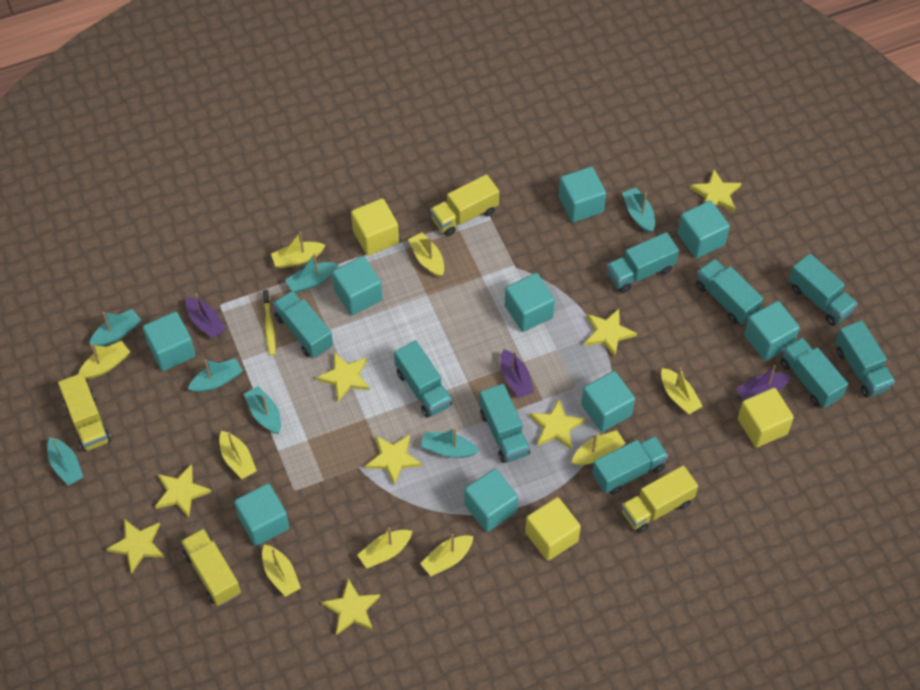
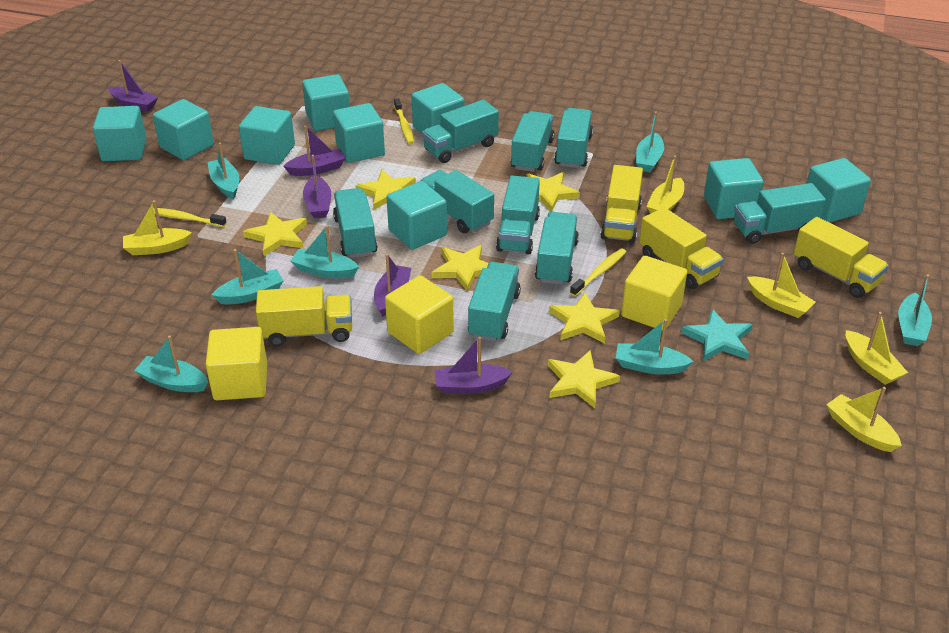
purple boat: [186,293,226,339] [501,349,534,398] [736,365,791,401] = 3 -> [108,60,158,112] [283,126,346,176] [303,155,331,219] [374,254,411,317] [434,337,513,394] = 5
turquoise star: none = 0 -> [681,309,753,361] = 1
yellow boat: [78,341,130,379] [219,431,257,479] [262,544,301,597] [271,231,325,268] [357,527,412,569] [408,233,444,277] [420,534,473,576] [571,430,626,466] [661,367,703,414] = 9 -> [123,200,192,255] [646,155,684,214] [747,253,816,318] [826,387,902,452] [846,312,908,385] = 5
yellow star: [107,519,164,574] [155,464,211,518] [316,352,370,402] [321,579,380,635] [365,434,422,486] [530,399,585,450] [584,309,637,357] [690,169,742,212] = 8 -> [243,212,307,256] [355,170,416,210] [432,245,488,292] [526,172,580,212] [548,350,620,408] [549,292,620,343] = 6
yellow toothbrush: [263,290,275,356] = 1 -> [148,208,227,227] [394,98,414,144] [570,248,626,296] = 3

